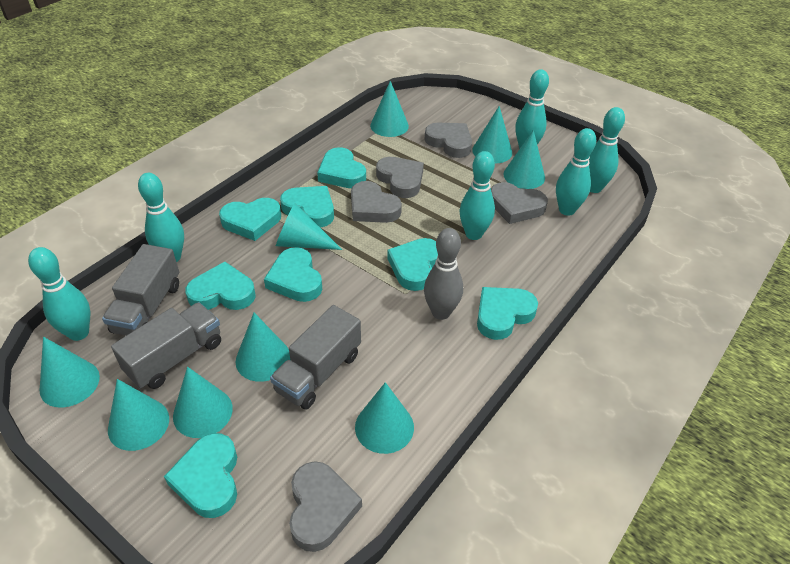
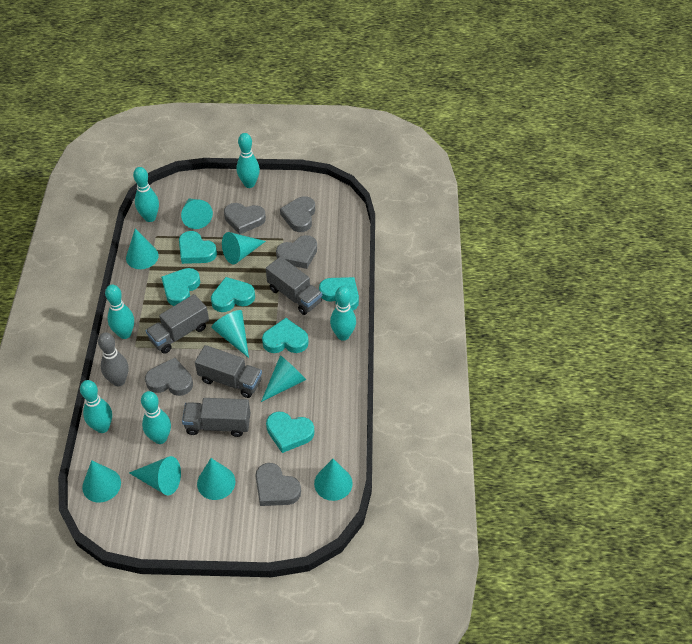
grey truck: [102,244,179,336] [111,302,221,389] [270,305,361,410] = 3 -> [146,294,209,354] [182,398,250,437] [195,345,262,398] [266,256,322,315] = 4
turquoise heart: [164,433,237,518] [185,262,256,310] [219,198,281,241] [264,247,322,302] [280,186,334,228] [317,147,366,188] [387,238,438,291] [477,287,538,340] = 8 -> [161,268,200,306] [179,231,217,264] [211,277,255,312] [262,318,309,353] [266,412,314,453] [319,277,359,310] = 6

